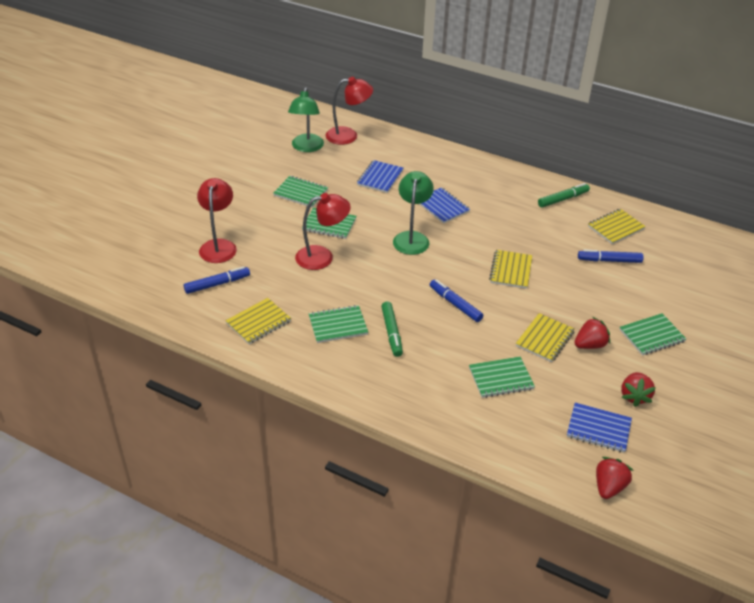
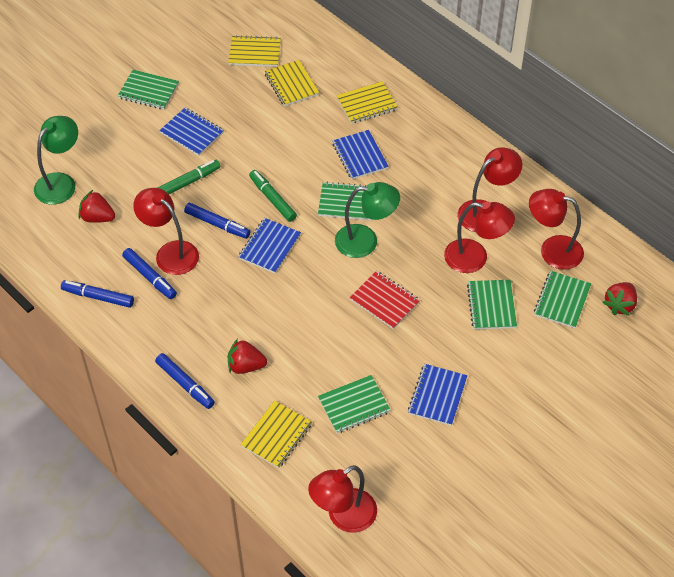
blue marker: [184,266,250,294] [430,279,483,322] [578,250,644,263] = 3 -> [61,280,134,308] [122,248,177,299] [155,353,215,409] [184,203,251,239] = 4
blue notebook: [357,160,403,193] [419,187,470,224] [567,403,632,453] = 3 -> [159,108,224,156] [238,218,301,274] [332,130,389,179] [408,364,468,426] = 4
red lamp: [197,178,237,263] [295,193,351,270] [326,77,373,145] = 3 -> [133,188,199,275] [308,465,377,533] [444,201,515,273] [458,147,522,232] [529,189,584,270] = 5
red notebook: none = 0 -> [350,271,420,329] = 1

